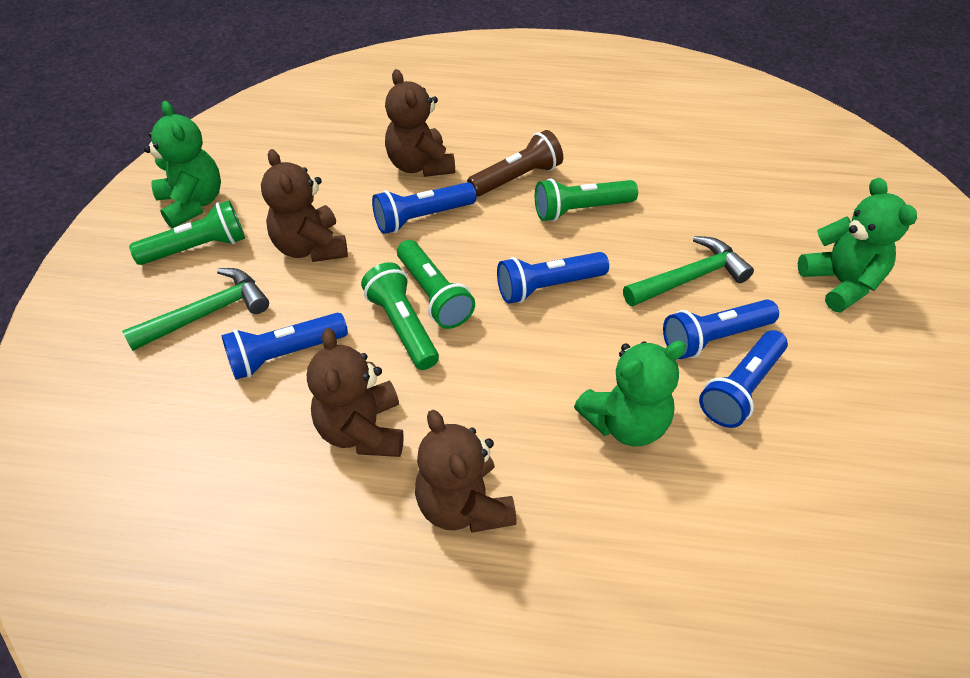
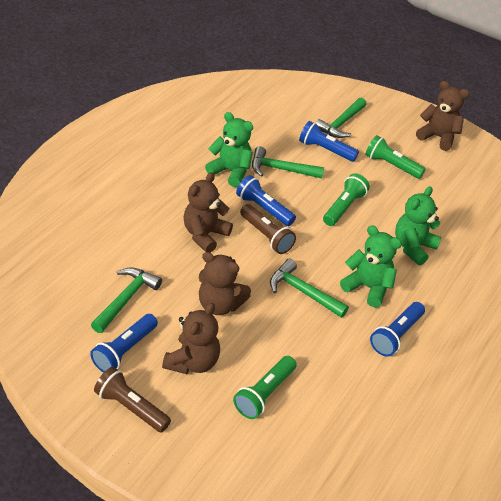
blue flashlight: [222,313,348,380] [372,182,476,234] [497,252,609,304] [663,299,779,359] [699,330,788,428] = 5 -> [90,314,158,373] [236,175,296,226] [299,121,359,162] [370,302,425,357] = 4
brown flashlight: [467,130,563,197] = 1 -> [94,367,171,433] [240,204,296,254] = 2
green flashlight: [129,200,245,265] [361,262,439,370] [397,240,475,329] [535,178,638,222] = 4 -> [233,356,297,419] [323,173,370,226] [366,135,426,179] = 3
green hammer: [122,268,269,351] [623,236,754,306] = 2 -> [91,267,162,333] [252,146,324,179] [270,259,349,318] [316,98,366,138] = 4

